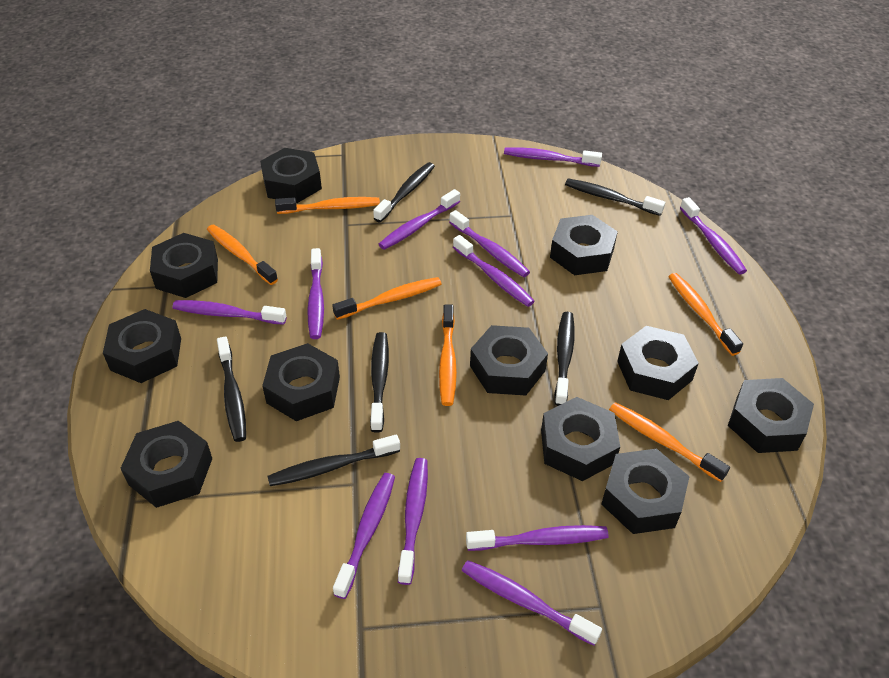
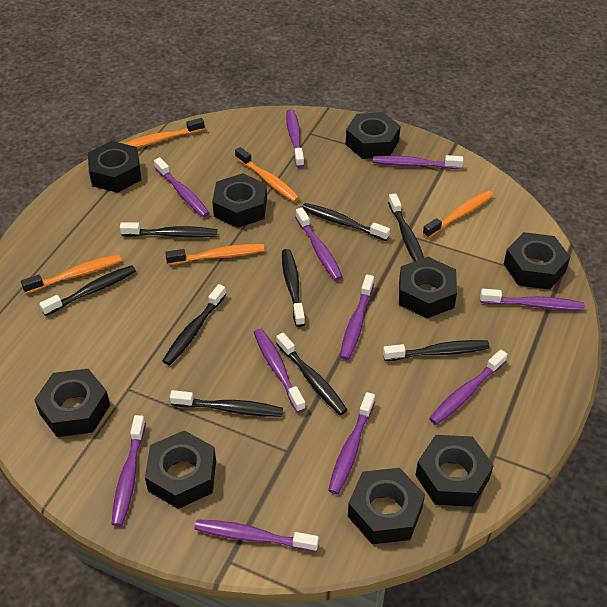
black nut: [103,309,181,383] [120,421,212,508] [150,233,218,298] [260,148,322,203] [262,343,340,421] [470,325,548,396] [541,397,620,481] [550,215,618,275] [601,448,690,534] [617,326,699,400] [728,378,814,453] = 11 -> [34,369,110,437] [88,141,141,193] [145,430,216,509] [212,173,267,228] [346,112,401,159] [348,468,425,544] [399,257,457,319] [416,435,494,507] [504,232,570,290] = 9
black toothbrush: [217,336,246,442] [268,435,400,486] [370,332,389,432] [373,162,435,222] [554,312,575,406] [565,178,665,216] = 6 -> [39,265,136,316] [120,222,217,238] [162,284,226,365] [170,390,283,417] [276,333,347,415] [282,249,305,327] [302,203,390,241] [383,340,490,361] [388,193,424,261] = 9
orange toothbrush: [207,224,278,285] [275,197,380,214] [332,277,442,320] [439,304,457,406] [609,402,730,482] [668,273,743,356] = 6 -> [21,255,122,294] [124,118,205,148] [165,244,265,265] [235,147,300,202] [423,190,494,238] = 5

